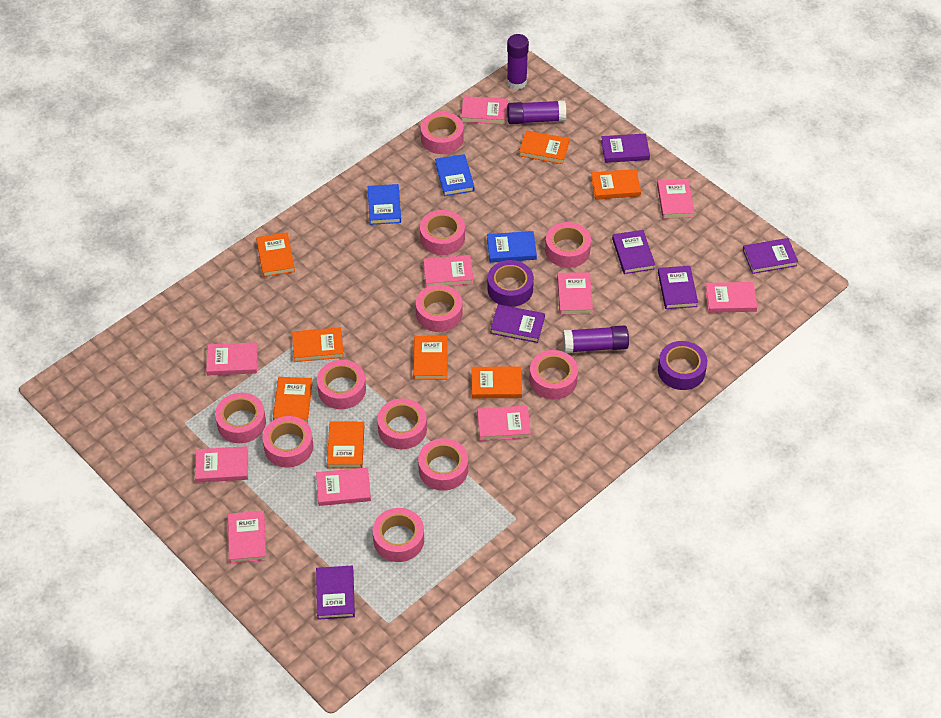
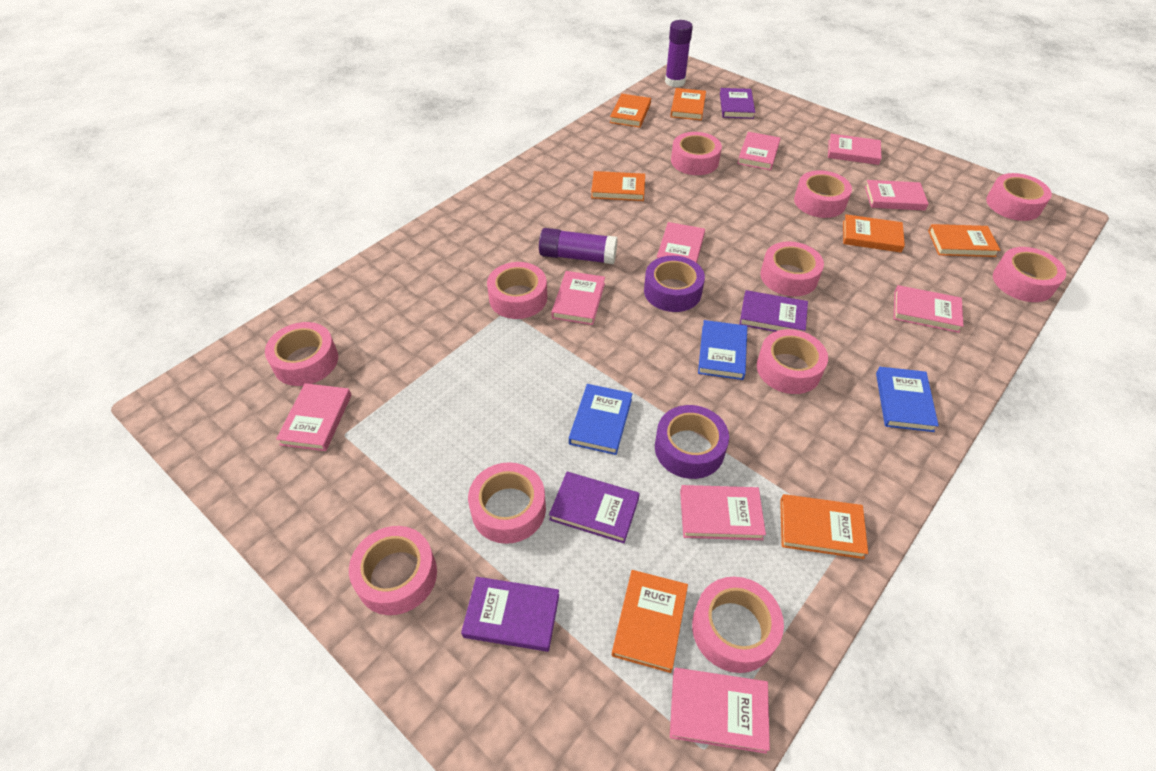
orange book: [256,232,295,277] [273,377,313,423] [292,327,344,362] [327,422,364,468] [413,336,448,380] [471,366,522,398] [519,130,570,164] [591,169,641,200] = 8 -> [591,171,645,201] [610,94,651,128] [612,570,688,673] [670,88,706,120] [780,494,868,559] [843,214,905,253] [928,224,1000,257] = 7
pink book: [195,446,248,483] [206,342,258,375] [228,511,266,564] [316,467,371,506] [423,255,474,288] [461,96,507,124] [477,406,531,441] [557,272,593,315] [657,179,694,219] [705,282,757,313] = 10 -> [276,383,352,451] [551,271,605,325] [657,222,705,263] [670,668,770,754] [680,485,766,540] [737,132,781,170] [828,134,881,165] [865,180,929,211] [894,285,963,333] = 9
purple book: [316,566,355,620] [490,304,545,343] [601,134,650,163] [612,230,655,274] [658,266,698,309] [743,238,798,274] = 6 -> [461,577,559,652] [549,472,640,543] [720,88,755,119] [739,290,808,332] = 4
purple glue stick: [507,34,529,90] [507,100,566,124] [563,325,629,353] = 3 -> [539,228,618,264] [665,20,693,87] = 2

